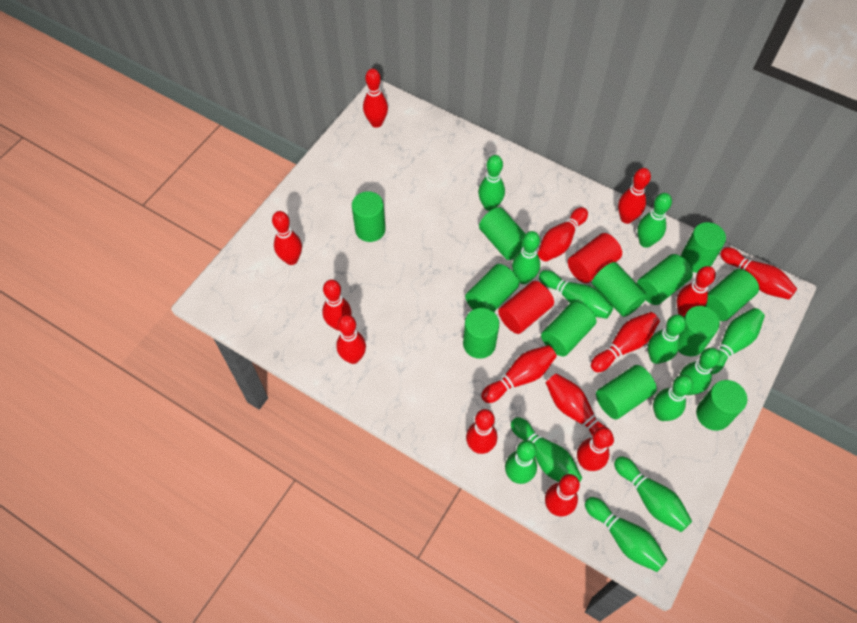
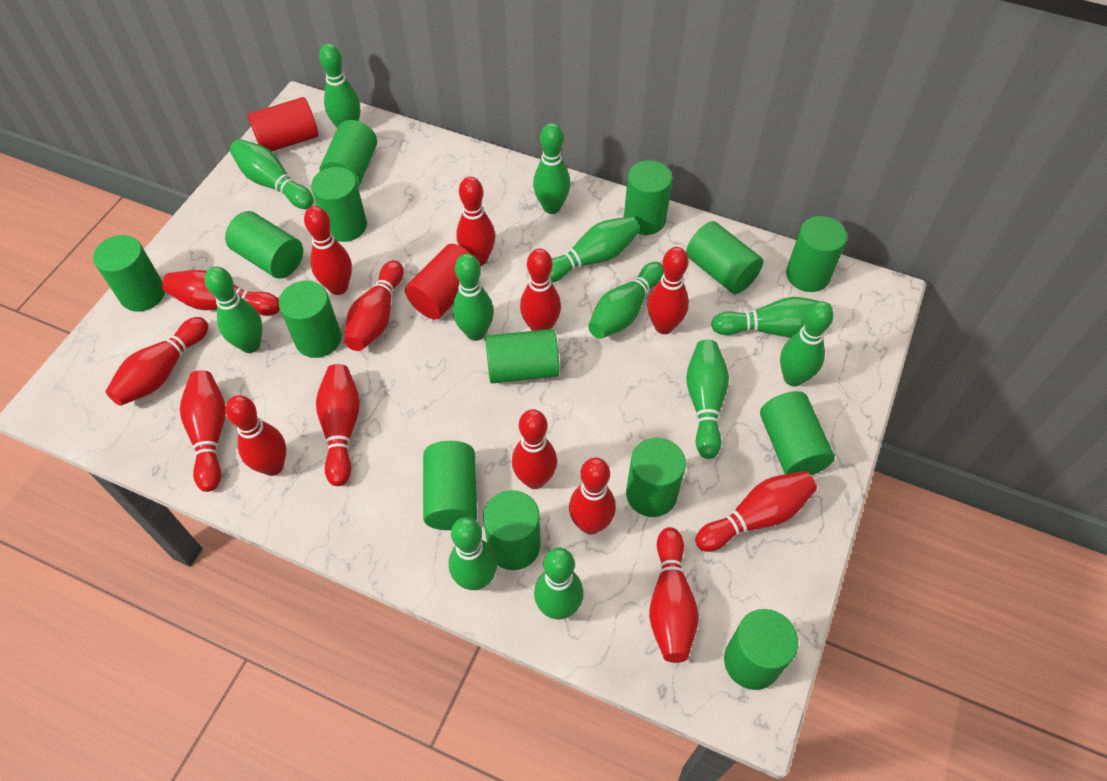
green cylinder: [352,191,386,242] [463,308,499,359] [465,264,519,312] [479,207,525,260] [541,301,596,356] [592,262,647,317] [596,365,657,419] [637,254,693,305] [678,306,720,356] [681,222,726,273] [696,380,747,431] [706,269,759,321] = 12 -> [93,235,165,312] [225,211,303,279] [279,280,341,358] [311,167,367,242] [320,120,377,187] [423,441,477,530] [483,490,541,570] [485,329,560,383] [624,160,673,235] [626,438,686,517] [686,221,763,294] [724,609,798,690] [760,391,835,475] [786,216,847,292] = 14

